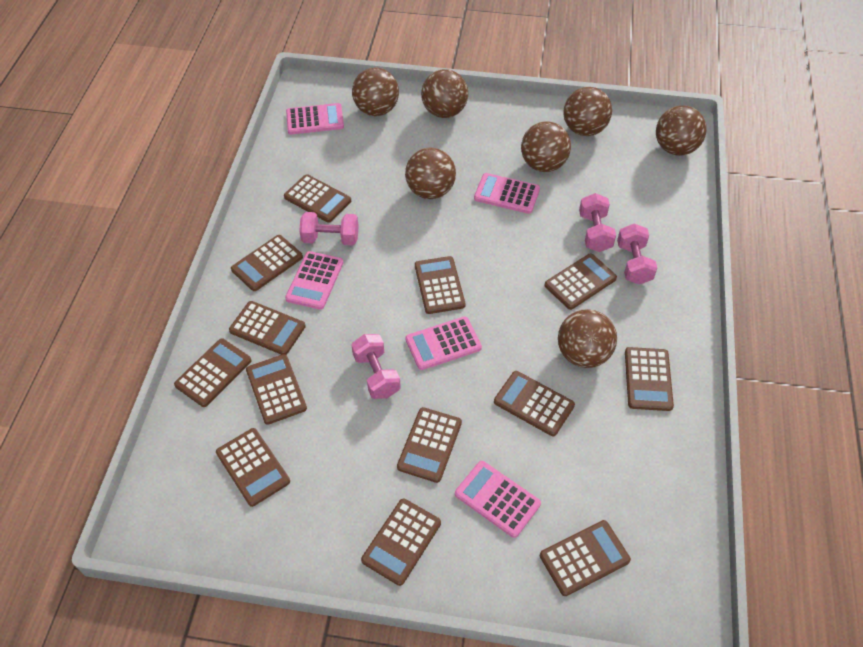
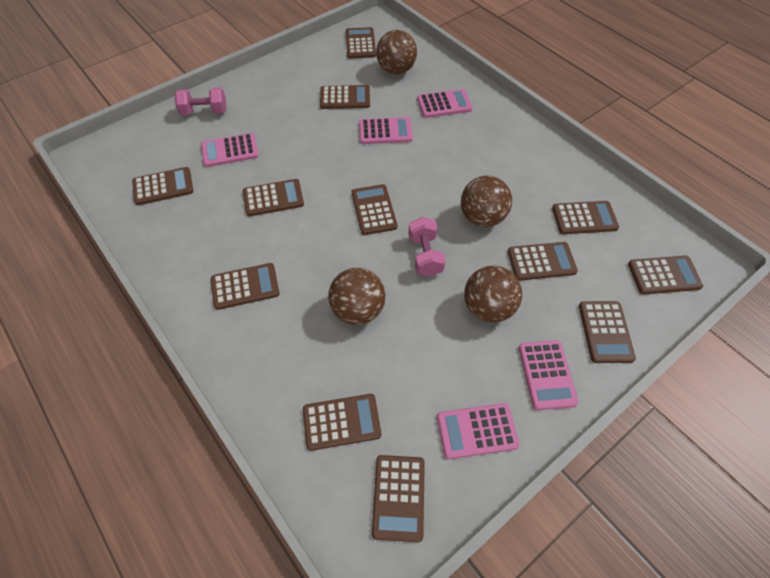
brown ball: [352,67,399,116] [405,148,456,199] [421,69,468,118] [521,121,571,172] [558,309,617,368] [564,87,612,136] [656,105,707,156] = 7 -> [328,268,386,325] [376,30,417,75] [461,175,512,227] [464,266,522,323] = 4
brown calculator: [174,338,252,407] [216,428,290,507] [229,301,306,355] [231,235,303,291] [246,354,307,425] [284,174,351,223] [361,498,441,586] [397,407,462,483] [415,256,465,314] [494,371,575,436] [540,520,631,596] [545,253,617,310] [625,347,674,411] = 13 -> [132,167,193,205] [211,263,279,310] [243,179,304,217] [303,394,381,451] [320,85,370,109] [346,27,376,59] [352,184,398,235] [372,455,425,542] [508,242,578,281] [552,201,619,234] [579,301,636,363] [628,256,703,295] = 12
pink dumbbell: [299,212,359,245] [351,334,401,399] [579,193,616,252] [617,223,657,285] = 4 -> [174,87,227,115] [409,217,446,277] = 2

